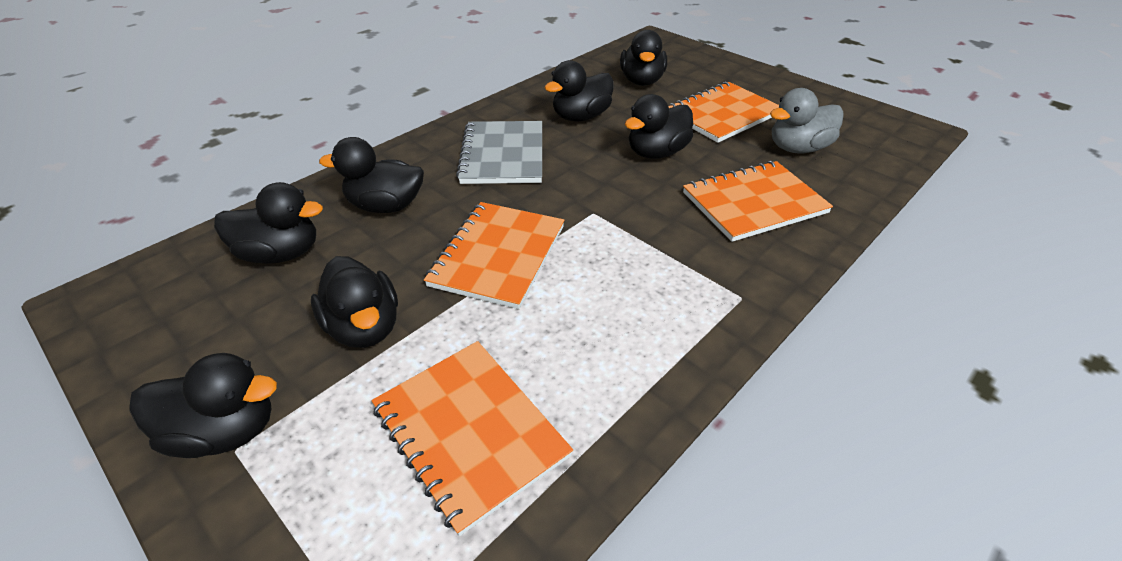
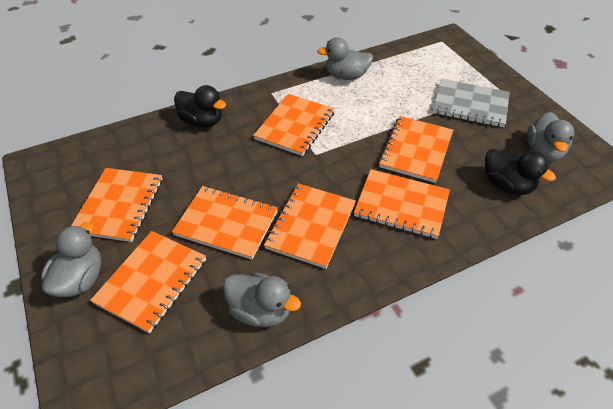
black duck: [129,353,277,458] [214,182,323,264] [311,256,398,348] [319,137,424,213] [544,60,613,122] [620,30,667,86] [625,94,693,159] = 7 -> [174,85,226,128] [485,149,556,195] = 2
grey duck: [770,88,844,154] = 1 -> [41,222,101,297] [223,272,301,327] [317,37,373,80] [527,112,574,161] = 4
orange notebook: [372,341,573,536] [424,202,565,309] [668,82,779,143] [683,161,833,242] = 4 -> [71,168,162,242] [90,231,206,333] [172,186,278,260] [253,94,335,156] [264,183,356,269] [354,169,450,239] [379,116,453,183] = 7

